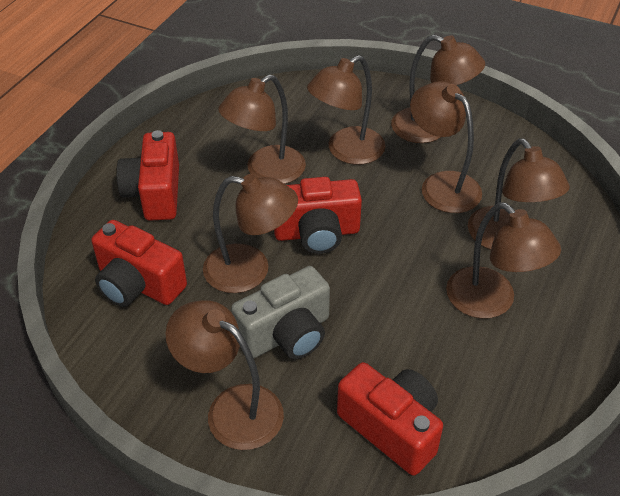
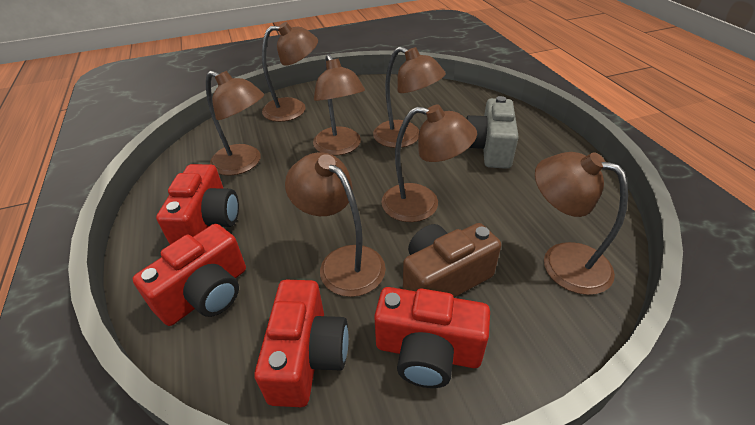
brown camera: none = 0 -> [403,223,501,298] = 1
brown lamp: [165,300,284,450] [203,174,298,293] [218,75,306,184] [307,55,386,165] [391,35,485,143] [410,81,482,213] [446,202,561,318] [468,138,570,250] = 8 -> [206,71,264,175] [262,22,318,122] [285,152,386,297] [313,54,365,156] [373,46,446,148] [381,105,477,222] [535,152,628,295] = 7

